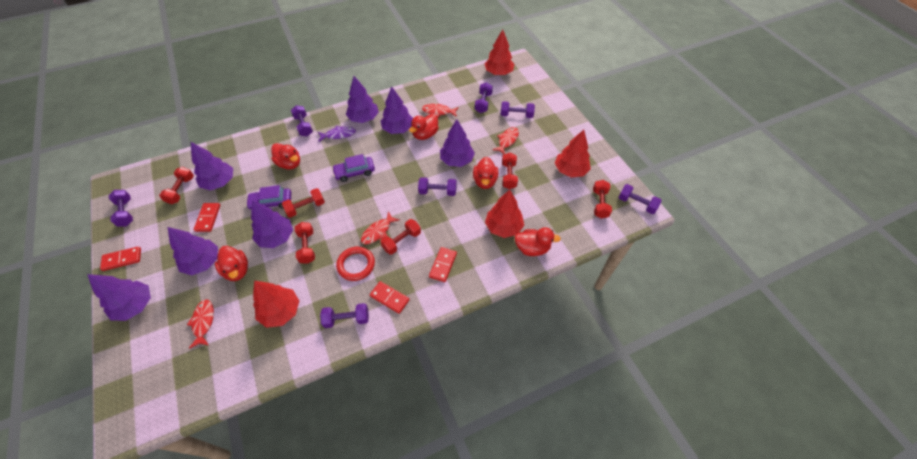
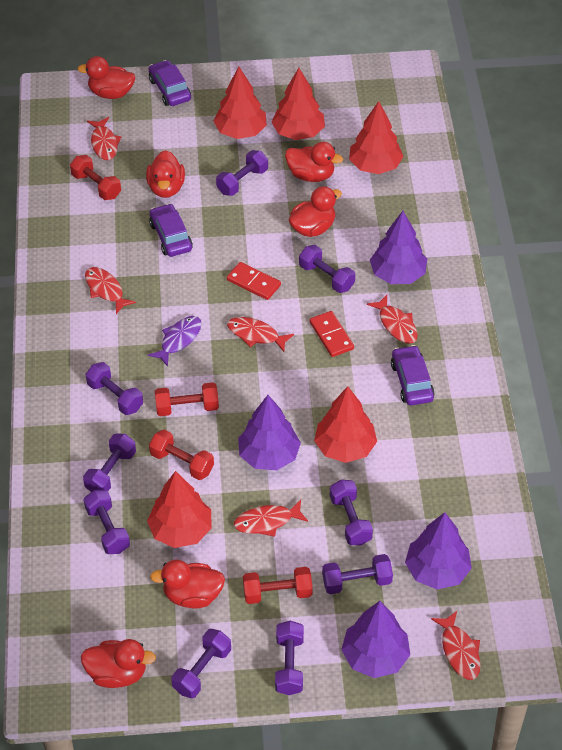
purple car: [246,185,291,209] [332,154,375,182] = 2 -> [149,60,191,106] [149,204,193,257] [391,345,435,405] = 3
purple dumbbell: [109,190,133,227] [291,105,313,136] [320,303,369,328] [418,177,457,196] [475,82,493,113] [501,101,535,118] [618,184,662,214] = 7 -> [83,434,136,492] [84,490,130,554] [86,362,143,415] [172,629,231,698] [216,150,268,196] [275,621,304,695] [299,245,355,293] [322,554,393,594] [330,479,373,546] = 9
purple tree: [87,274,151,321] [168,227,218,275] [191,142,233,190] [251,200,293,248] [346,76,379,123] [380,86,413,134] [440,119,475,167] = 7 -> [238,395,301,470] [341,601,410,678] [370,211,427,284] [405,512,472,589] = 4
red domino: [100,246,141,271] [194,203,220,232] [370,281,410,314] [429,247,457,282] = 4 -> [227,262,281,300] [310,311,354,357] = 2
red duck: [215,246,248,281] [271,143,300,170] [409,114,439,140] [473,157,498,189] [514,227,561,256] = 5 -> [77,56,135,99] [81,639,156,688] [146,150,185,198] [150,559,225,608] [285,142,343,182] [289,186,342,237] = 6
red dumbbell: [159,167,194,204] [282,188,325,218] [295,222,315,264] [380,219,421,255] [502,153,518,189] [593,180,612,219] = 6 -> [70,155,121,200] [149,430,214,480] [155,382,219,416] [243,567,313,604] = 4
red fish: [187,299,214,349] [361,211,400,244] [422,104,459,117] [492,127,519,154] = 4 -> [85,267,136,314] [87,117,121,160] [227,317,294,352] [234,500,308,537] [367,295,418,344] [431,611,481,680] = 6
red ring: [336,247,375,281] = 1 -> none = 0
red tree: [253,281,299,328] [485,30,514,75] [485,189,524,238] [555,130,591,178] = 4 -> [147,471,211,548] [213,67,267,139] [271,68,325,140] [314,386,377,463] [349,101,404,174] = 5

